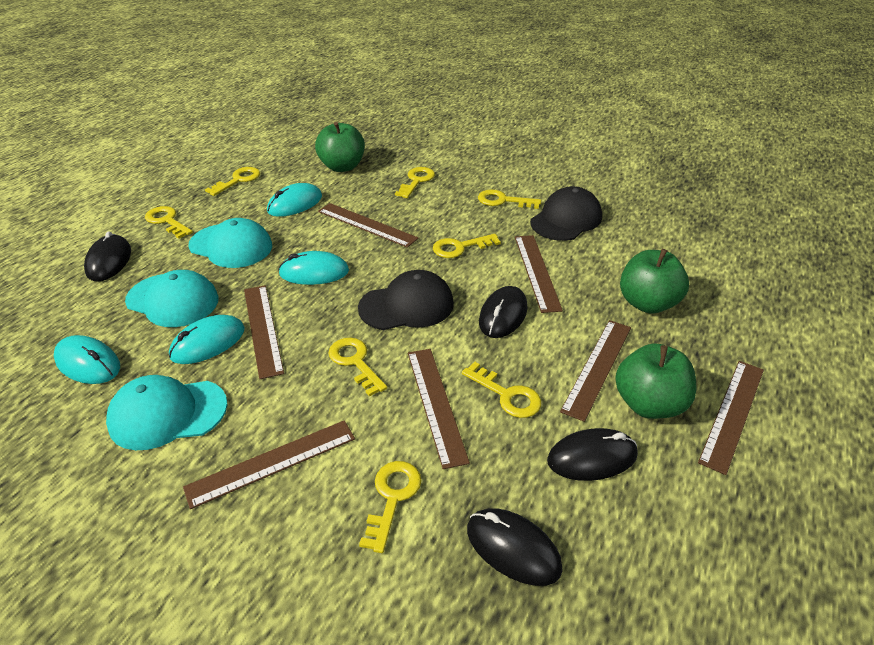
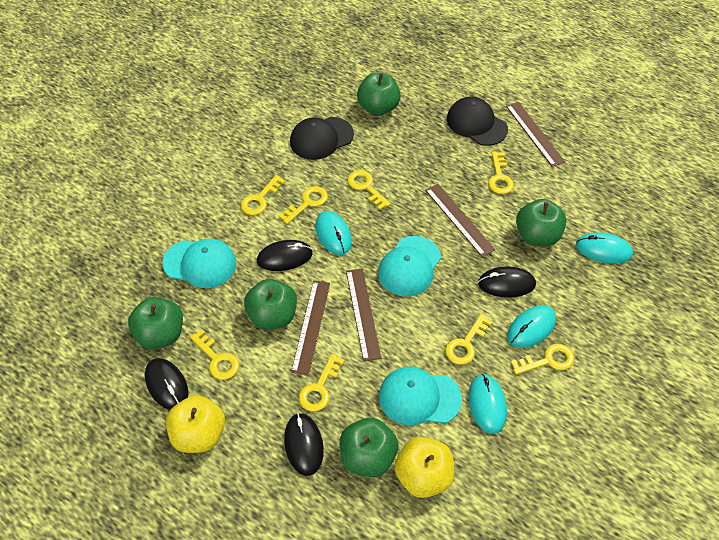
brown ruler: [183,420,355,509] [244,285,284,379] [318,203,419,248] [408,349,470,469] [515,235,563,313] [560,320,631,422] [698,361,764,475] = 7 -> [291,281,330,375] [346,268,381,361] [425,184,495,257] [506,102,565,167] = 4
green apple: [315,122,365,172] [615,343,697,419] [620,249,689,313] = 3 -> [128,297,183,349] [244,279,297,330] [340,418,398,477] [357,73,401,116] [516,199,566,246] = 5
yellow apple: none = 0 -> [166,395,225,453] [394,437,454,498] = 2

